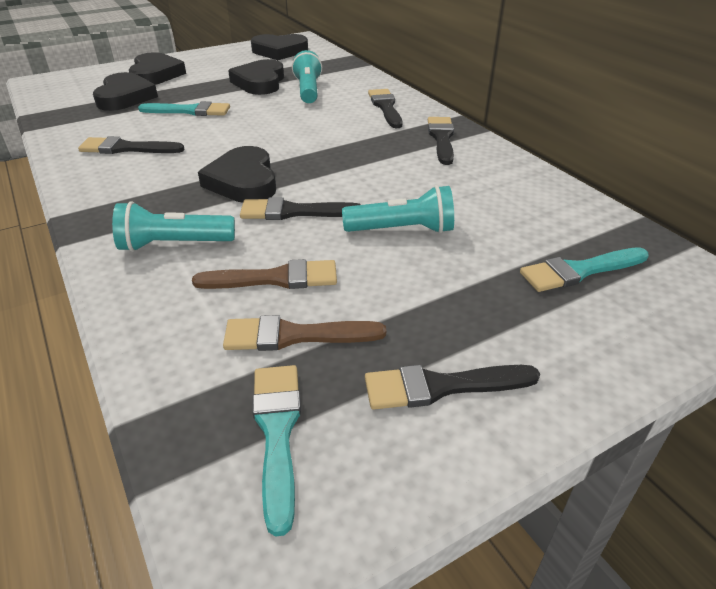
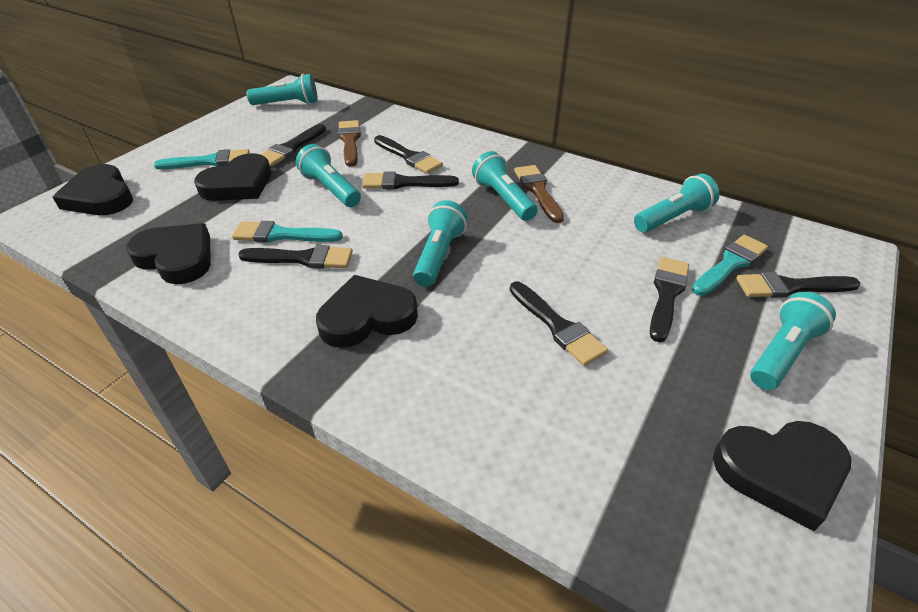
black brush: [78,136,185,154] [240,197,361,220] [365,365,540,410] [368,89,402,128] [428,117,454,165] = 5 -> [238,245,353,269] [261,124,326,166] [362,171,459,190] [374,135,443,174] [510,281,608,366] [650,257,689,342] [736,272,860,298] = 7
turquoise flashlight: [112,201,235,252] [292,50,322,103] [342,185,454,234] = 3 -> [247,74,318,105] [296,144,361,207] [413,200,468,287] [472,151,538,221] [634,174,719,232] [750,292,836,390] = 6

